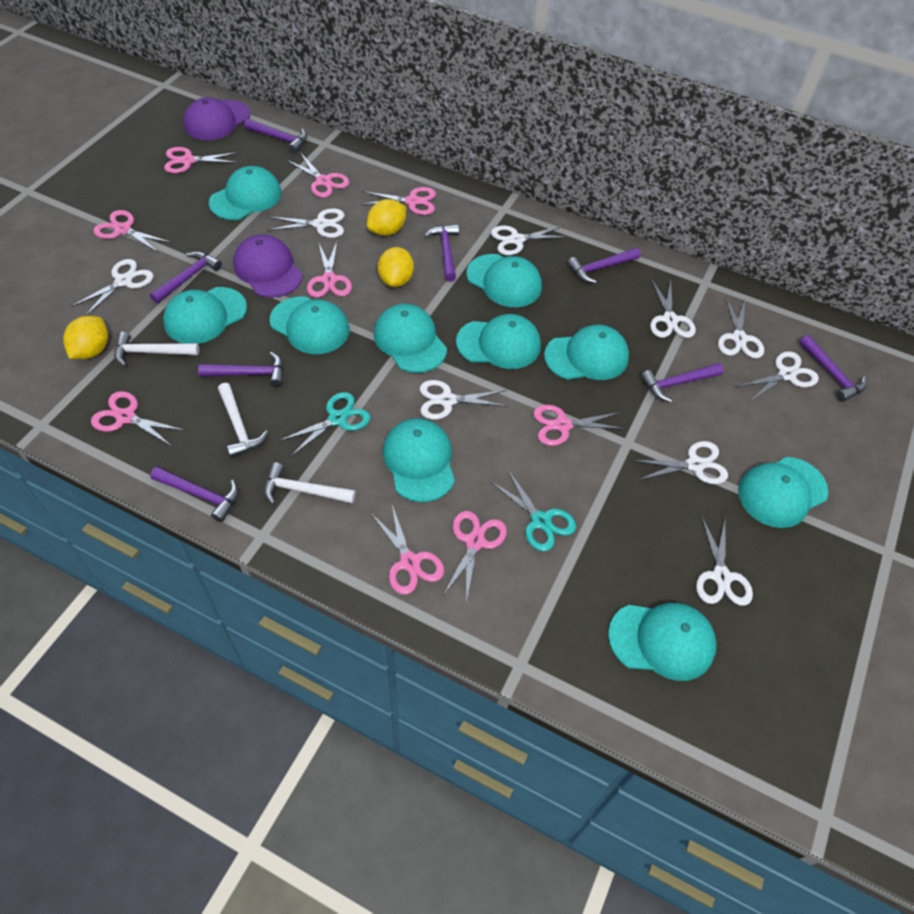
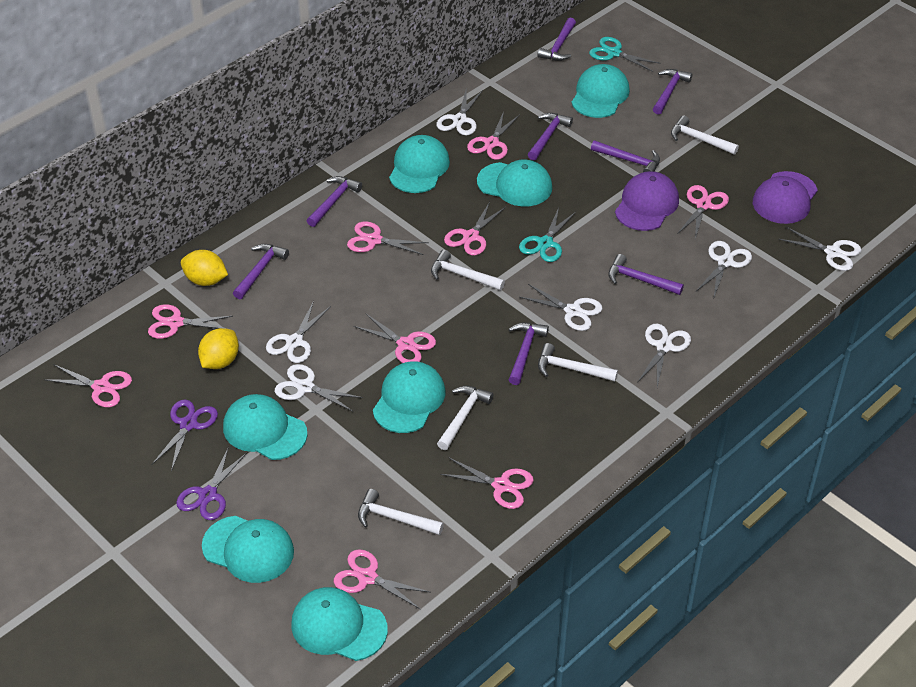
purple scissors: none = 0 -> [151,399,218,471] [176,446,248,520] = 2
turquoise cap: [163,287,247,344] [209,166,282,220] [270,296,350,354] [374,304,447,373] [383,418,455,502] [456,314,541,369] [467,254,542,307] [544,325,629,380] [608,603,717,681] [738,457,828,528] = 10 -> [202,516,294,583] [223,394,308,460] [291,587,388,661] [373,361,445,433] [389,135,450,193] [477,160,552,207] [571,64,630,118] = 7
white hammer: [114,332,199,366] [218,383,268,458] [264,462,356,505] = 3 -> [358,489,444,535] [431,250,505,291] [437,386,493,450] [538,343,618,382] [671,115,739,155] = 5
white scissors: [71,259,154,316] [268,209,344,238] [420,380,509,420] [491,226,568,255] [632,441,728,484] [650,280,696,338] [696,517,753,606] [718,298,764,358] [736,351,819,402] = 9 -> [266,301,331,363] [275,364,363,411] [436,90,483,135] [519,284,602,331] [637,324,691,387] [695,241,752,297] [779,227,862,271] = 7
yellow lemon: [63,316,108,359] [367,199,406,236] [378,247,414,287] = 3 -> [181,250,228,286] [198,328,239,369] = 2

